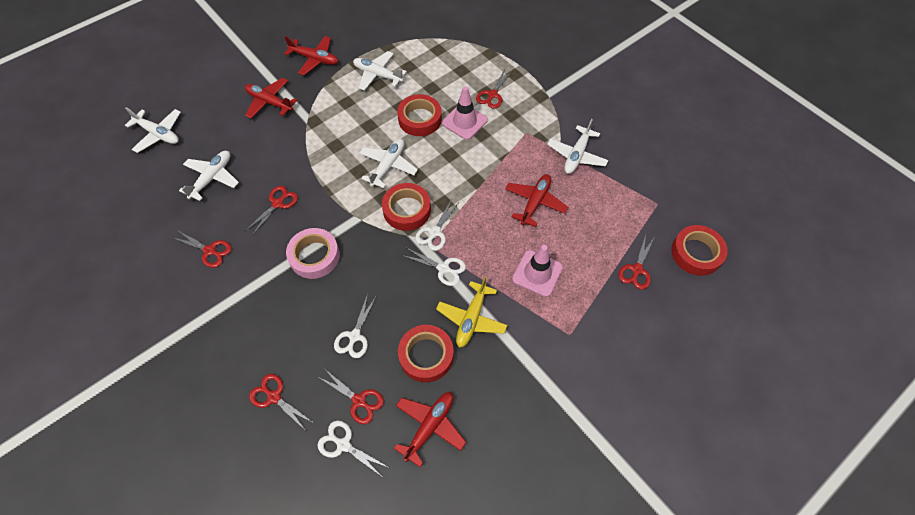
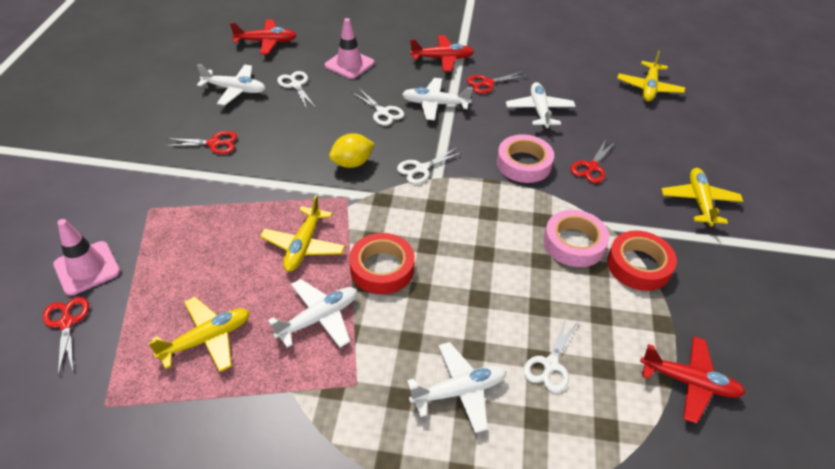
pink tape: [286,228,340,279] = 1 -> [497,135,554,183] [544,210,609,267] = 2
red plane: [245,78,298,119] [284,36,338,75] [394,392,466,467] [505,174,568,227] = 4 -> [230,19,297,54] [410,35,474,72] [640,336,745,424] = 3
red scissors: [171,230,232,268] [245,186,298,236] [249,374,312,431] [318,369,384,424] [476,69,512,109] [619,234,654,290] = 6 -> [43,297,89,376] [165,131,237,154] [467,72,528,94] [571,140,615,183] = 4
red tape: [382,183,431,231] [397,94,442,136] [398,325,454,382] [671,225,728,276] = 4 -> [349,233,415,294] [607,231,677,291] = 2
yellow lemon: none = 0 -> [329,133,375,168] = 1
yellow plane: [436,276,507,348] = 1 -> [148,297,250,372] [260,195,345,272] [617,51,685,102] [662,168,743,227] = 4

